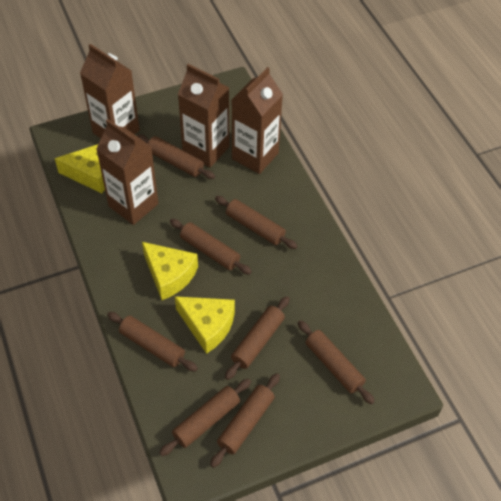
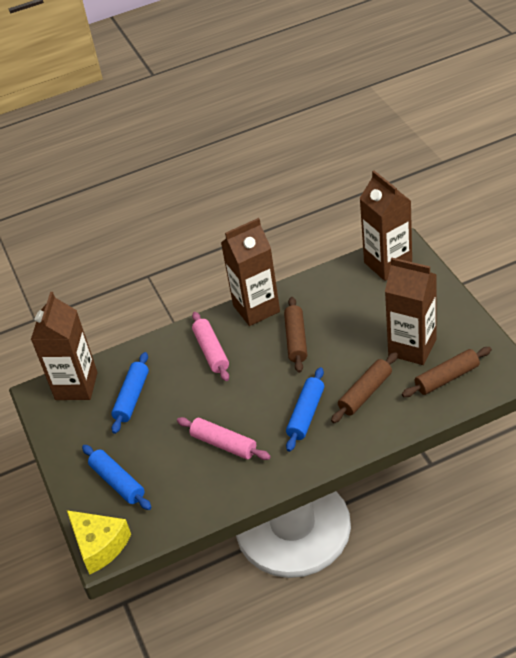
blue rolling pin: none = 0 -> [82,445,152,510] [111,352,149,434] [286,367,324,452] = 3
brown rolling pin: [107,312,198,372] [137,135,215,179] [159,379,251,456] [170,219,252,275] [210,373,280,468] [215,196,298,249] [225,296,290,380] [298,320,375,404] = 8 -> [284,297,307,373] [331,352,398,423] [402,347,492,397] = 3
pink rolling pin: none = 0 -> [177,417,271,460] [192,312,229,381] = 2
yellow cheese: [55,144,105,193] [142,242,198,300] [175,296,235,354] = 3 -> [67,510,131,575] = 1

